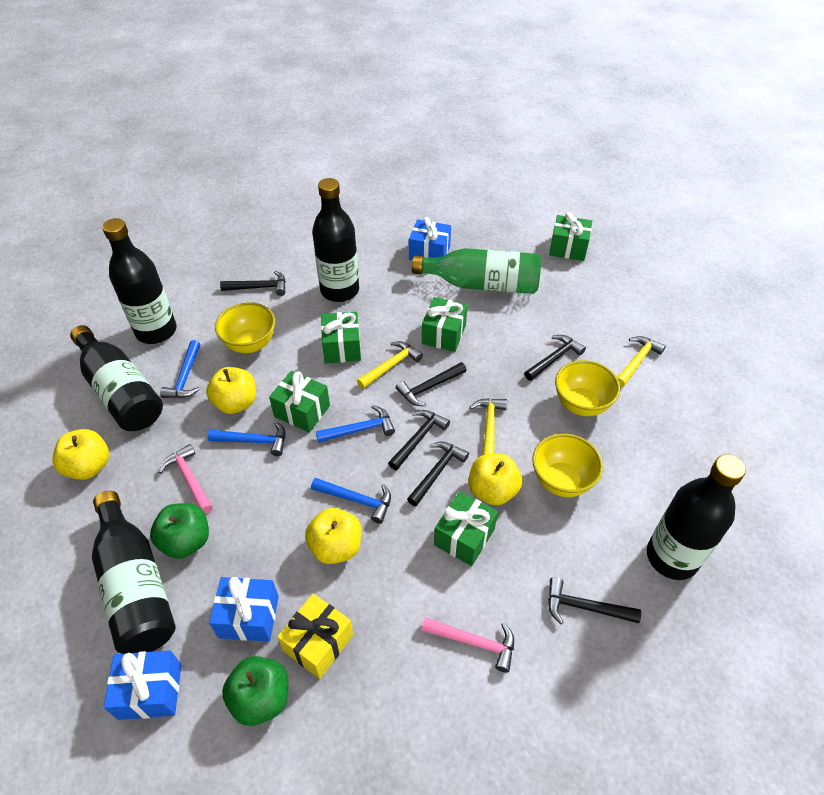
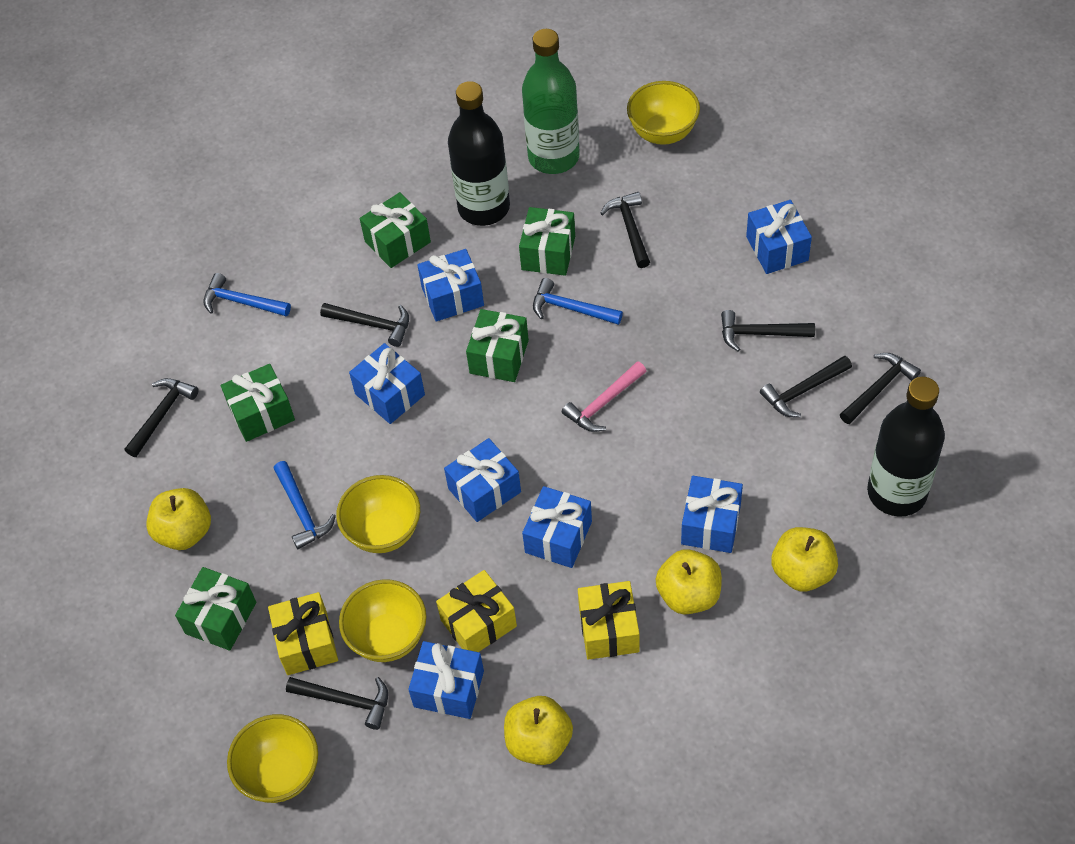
black bottle: [70,325,163,431] [92,491,176,654] [102,218,177,344] [312,178,359,302] [647,454,746,580] = 5 -> [448,81,510,226] [867,377,945,517] = 2
black hammer: [220,271,286,296] [388,410,450,470] [396,362,467,406] [407,441,469,506] [524,335,586,381] [548,577,641,624] = 6 -> [125,378,198,457] [286,677,388,730] [320,303,409,347] [600,192,650,268] [721,310,815,352] [760,355,852,417] [840,353,921,424] = 7
blue gift: [104,650,181,720] [209,577,279,642] [409,217,451,260] = 3 -> [349,343,425,424] [408,641,484,719] [417,249,484,321] [444,438,521,522] [522,486,592,568] [681,476,743,553] [746,200,812,274] = 7
blue hammer: [160,340,200,398] [208,421,285,456] [311,478,391,524] [316,405,395,443] = 4 -> [203,273,291,317] [274,461,336,549] [533,278,623,325] = 3
green apple: [150,503,209,559] [222,656,288,726] = 2 -> none = 0
pink hammer: [159,444,213,514] [421,617,514,673] = 2 -> [562,361,646,432] = 1
yellow bowl: [215,302,275,353] [532,434,603,497] [555,360,620,416] = 3 -> [227,714,318,803] [336,475,420,553] [339,579,427,662] [627,81,700,145] = 4
yellow gift: [277,594,353,679] = 1 -> [268,592,338,675] [436,570,517,652] [578,581,640,660] = 3
yellow hammer: [357,341,423,389] [470,398,507,455] [617,336,666,387] = 3 -> none = 0

